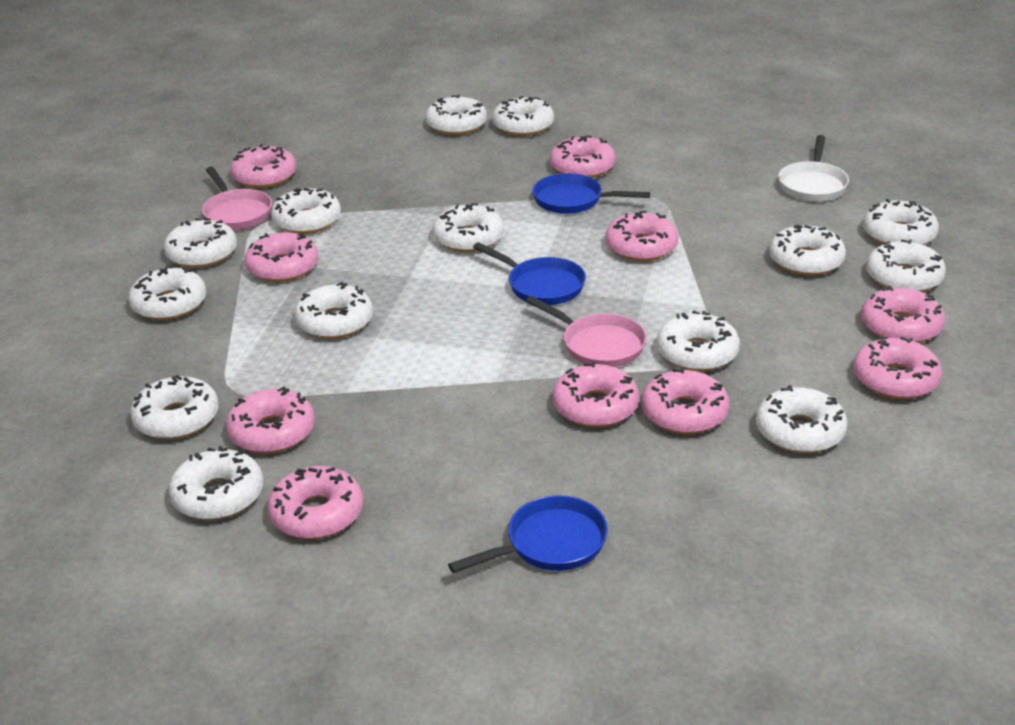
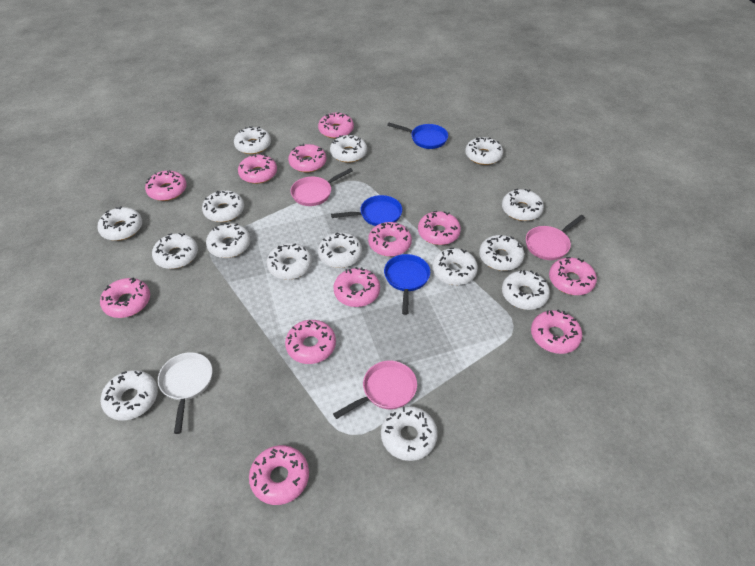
pink donut: [226,387,315,453] [230,144,296,188] [244,232,318,282] [267,466,363,539] [550,135,615,178] [553,362,639,427] [605,211,678,261] [641,367,730,434] [853,336,942,399] [861,286,945,343] = 10 -> [100,278,150,318] [145,170,187,201] [238,153,277,184] [249,445,309,505] [285,320,336,364] [288,143,326,173] [318,112,354,139] [333,267,380,307] [368,222,412,257] [418,211,461,245] [531,310,582,354] [549,257,597,295] = 12
pink pan: [202,167,272,230] [526,296,647,367] = 2 -> [291,168,353,206] [333,361,417,419] [526,215,585,260] = 3
white donut: [128,266,206,320] [130,375,218,439] [164,217,237,268] [169,446,263,520] [271,188,341,234] [294,282,373,339] [426,95,487,135] [433,203,504,252] [492,96,554,136] [657,311,740,371] [756,385,848,453] [769,224,846,276] [863,199,939,245] [866,239,946,292] = 14 -> [97,206,142,241] [100,370,158,421] [152,233,198,269] [202,190,244,222] [206,222,251,258] [234,126,271,154] [267,243,312,280] [318,232,362,268] [330,134,367,163] [381,406,438,461] [432,248,478,285] [465,137,503,165] [479,235,524,271] [502,189,544,221] [502,270,550,310] = 15

